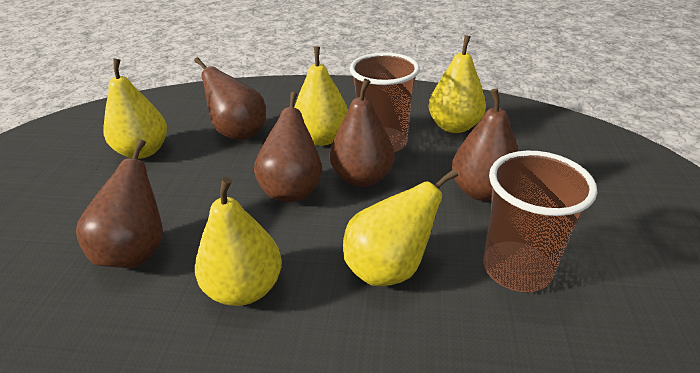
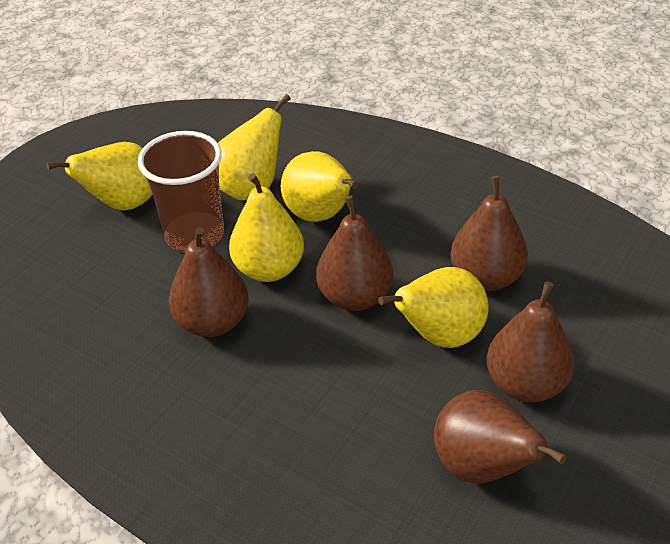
brown cup: [349,52,420,153] [483,151,597,292] = 2 -> [138,131,224,252] = 1

